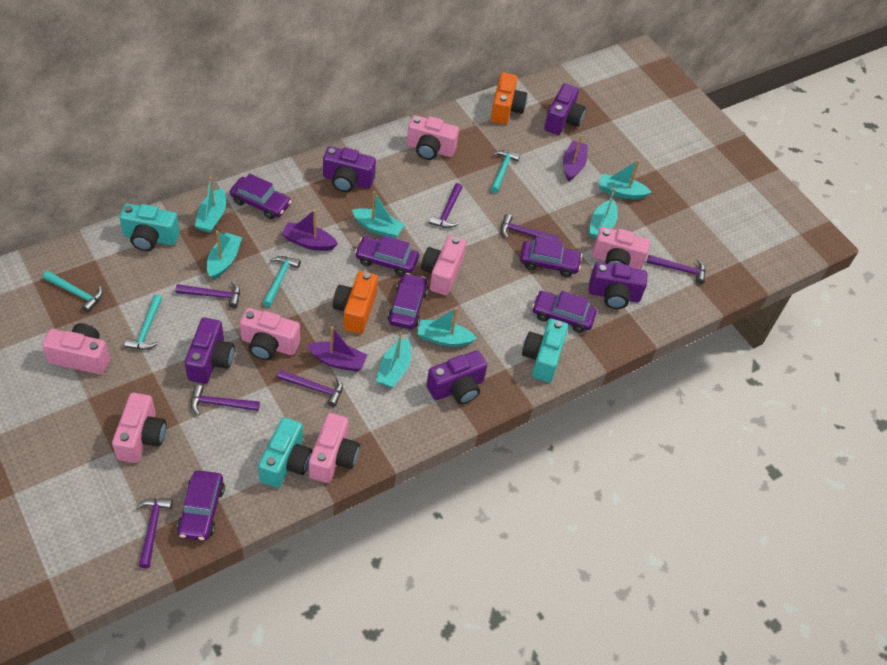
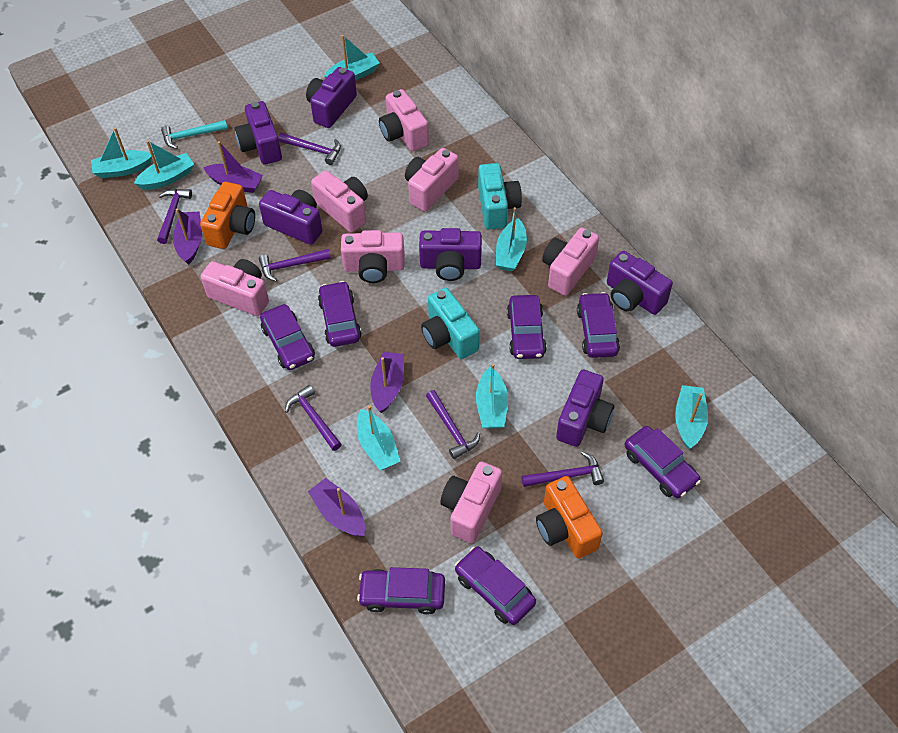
purple boat: [282,209,338,251] [307,327,367,372] [563,135,588,182] = 3 -> [173,208,202,265] [203,141,263,193] [308,478,365,537] [370,351,404,413] = 4
purple camera: [185,317,235,384] [323,146,376,192] [426,350,487,404] [544,83,586,135] [589,262,647,309] = 5 -> [234,101,282,165] [259,190,323,245] [306,67,357,128] [419,228,482,281] [556,370,614,447] [607,251,673,315] = 6
purple car: [177,470,225,541] [230,174,292,219] [355,235,419,276] [388,273,428,329] [520,237,582,277] [532,291,597,333] = 6 -> [260,304,315,370] [318,281,362,347] [357,567,445,615] [455,547,536,625] [507,295,547,359] [577,292,620,358] [625,426,701,498] = 7
purple hammer: [136,498,173,568] [175,281,240,308] [191,385,260,415] [277,370,343,407] [429,183,463,228] [501,214,559,241] [647,255,706,284] = 7 -> [157,189,192,244] [259,249,331,282] [278,133,341,165] [285,385,342,451] [426,390,480,459] [522,451,604,487] = 6
turquoise camera: [119,203,180,251] [258,417,312,488] [522,319,568,382] = 3 -> [421,288,480,359] [478,163,522,229] = 2
turquoise hammer: [43,271,103,312] [125,295,162,350] [263,256,301,307] [491,150,520,193] = 4 -> [161,120,228,149] = 1

